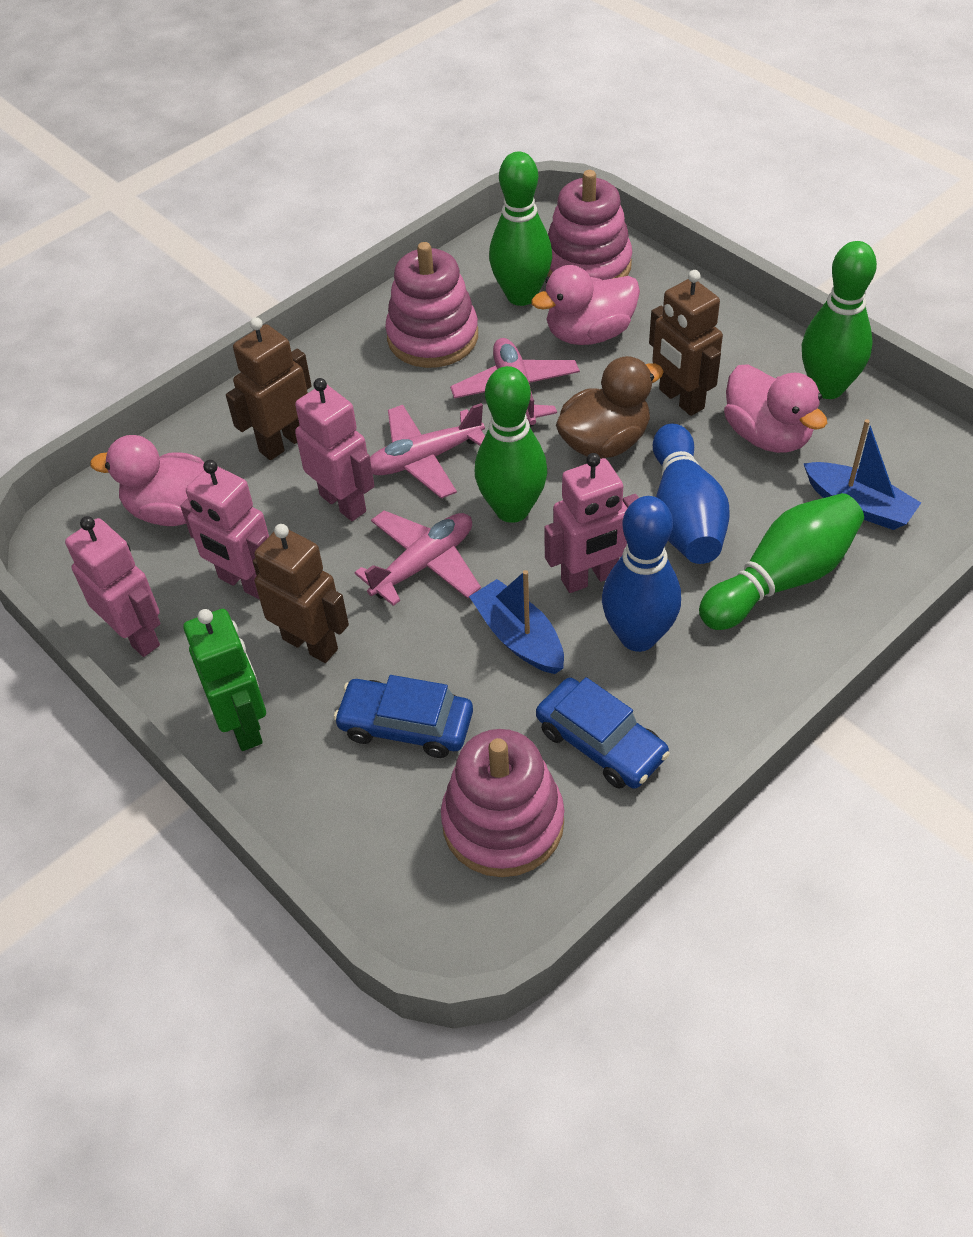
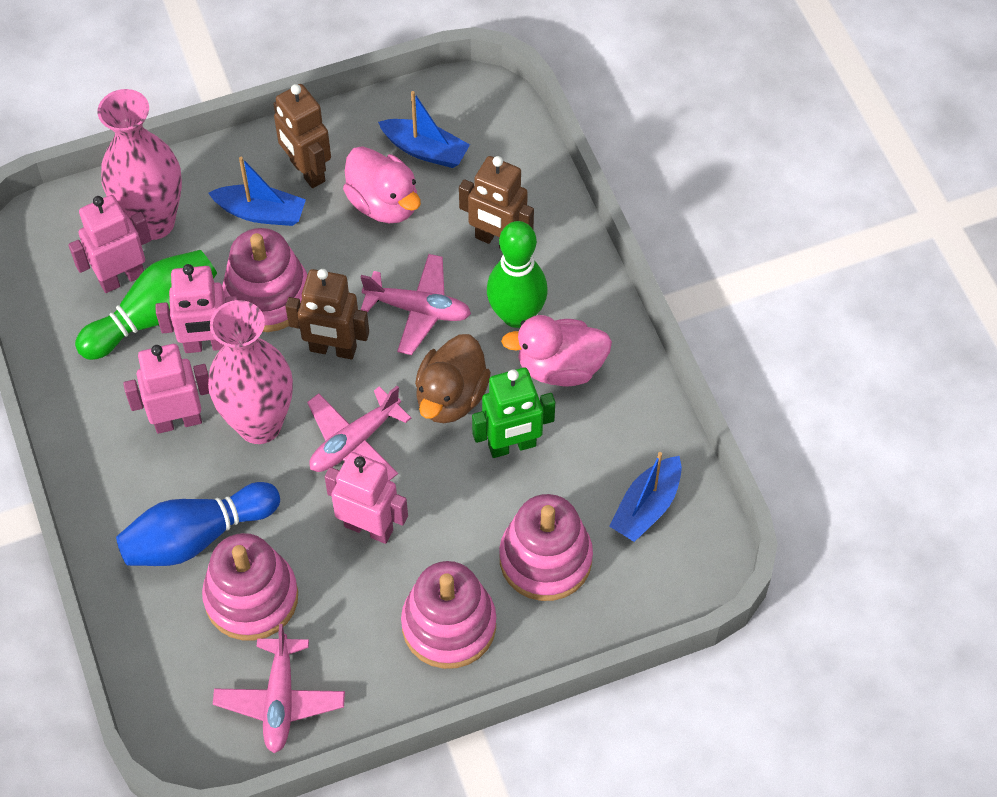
blue boat: [469,570,564,674] [803,419,921,530] = 2 -> [208,157,306,226] [378,91,470,168] [609,452,682,542] = 3
blue bowling pin: [602,496,681,652] [653,423,730,564] = 2 -> [116,482,280,566] = 1
blue car: [334,675,473,758] [536,677,670,789] = 2 -> none = 0
green bowling pin: [475,366,548,523] [489,151,552,306] [699,493,864,630] [802,241,877,399] = 4 -> [75,250,217,360] [487,221,548,328] = 2
pink duck: [90,435,204,526] [531,265,640,345] [724,364,827,453] = 3 -> [343,146,421,223] [501,315,612,386] = 2
pink stacking toy: [385,242,478,368] [441,729,564,877] [547,170,632,280] = 3 -> [202,533,298,640] [222,228,307,332] [401,561,496,669] [499,494,593,601] = 4
pink vase: none = 0 -> [97,89,182,240] [208,300,293,444] = 2

